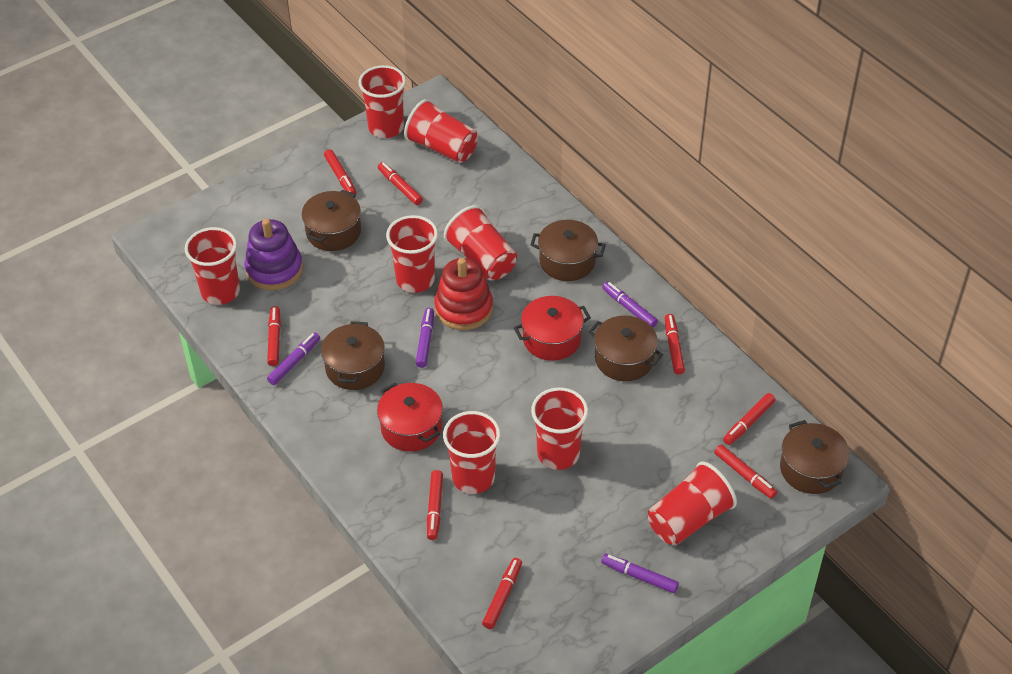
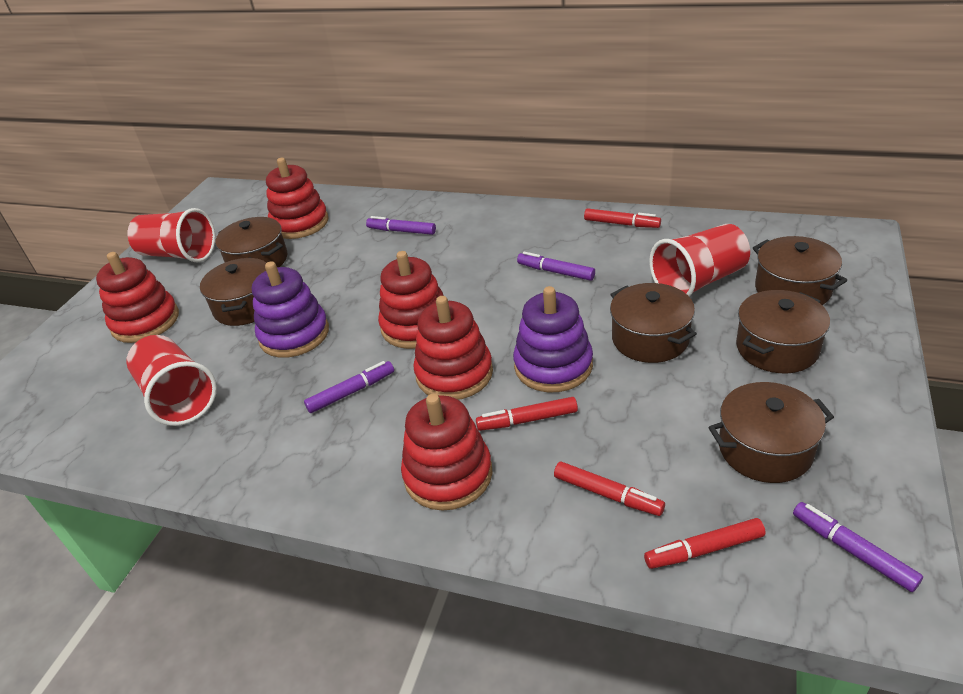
brown pot: [302,190,361,251] [321,321,385,390] [531,220,606,281] [589,316,663,381] [780,420,849,494] = 5 -> [200,257,267,326] [215,217,287,267] [610,283,697,363] [708,382,834,483] [736,290,830,373] [753,236,847,305] = 6
purple stacking toy: [244,219,303,290] = 1 -> [252,261,329,358] [513,286,593,392] = 2
red cup: [185,227,240,305] [358,65,406,138] [386,215,438,293] [404,99,478,163] [443,411,500,494] [444,205,517,280] [531,387,588,470] [648,462,737,546] = 8 -> [126,335,217,426] [128,208,215,263] [649,224,750,297] = 3
red marker: [267,306,281,366] [324,149,356,197] [378,162,423,205] [427,470,443,540] [482,558,522,629] [665,314,685,374] [714,445,777,499] [723,393,775,445] = 8 -> [476,397,578,431] [554,462,665,516] [584,208,661,228] [644,518,766,569] = 4
red pot: [377,383,443,452] [514,296,591,361] = 2 -> none = 0
red stacking toy: [434,258,493,330] = 1 -> [96,252,179,343] [266,158,328,239] [378,251,444,349] [401,394,492,511] [413,296,493,400] = 5

